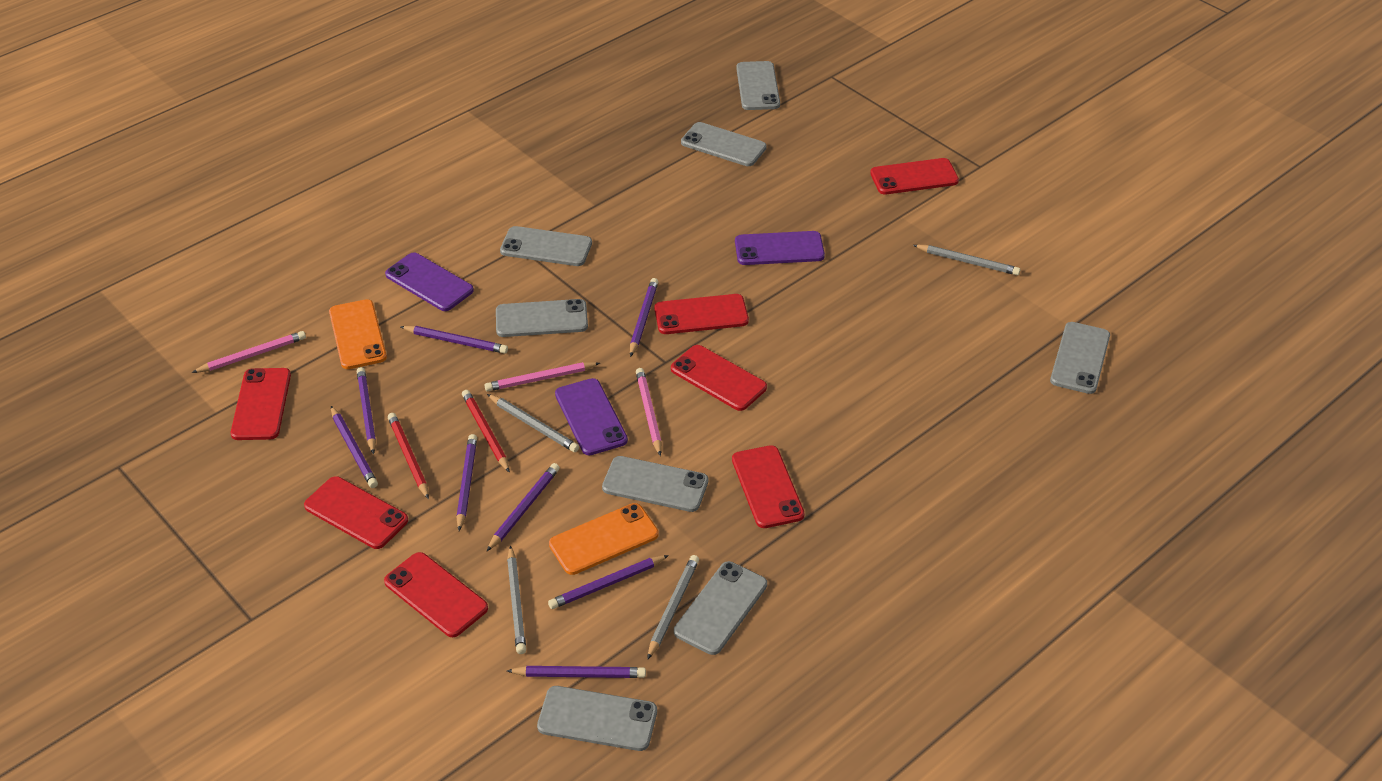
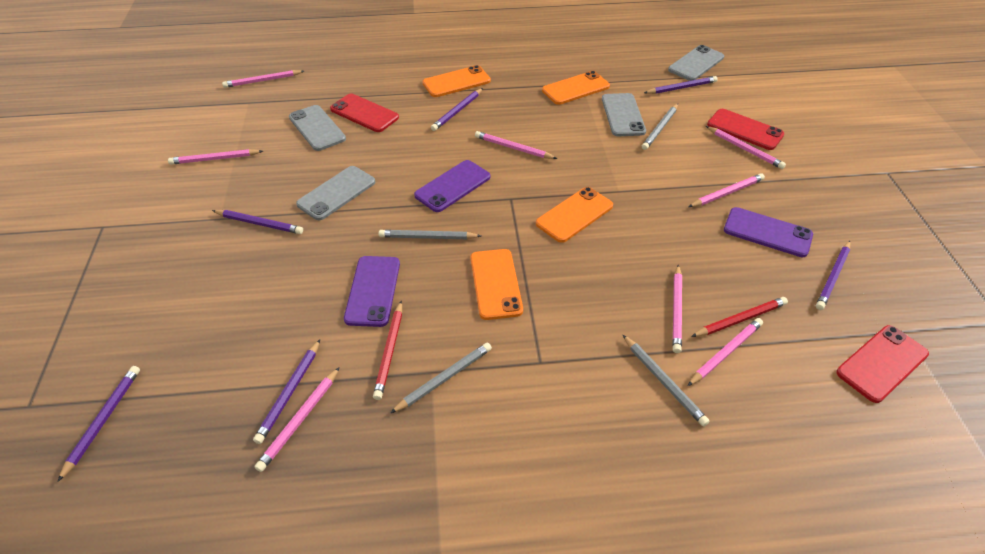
grey phone: [496,299,588,337] [500,226,592,266] [537,686,657,751] [602,456,708,512] [674,561,767,655] [681,122,767,166] [736,61,780,110] [1050,322,1110,394] = 8 -> [289,105,346,151] [296,166,375,220] [602,93,646,136] [668,45,724,81] = 4
orange phone: [329,299,387,369] [549,503,659,575] = 2 -> [422,65,491,97] [470,249,523,320] [536,187,613,243] [542,71,610,105] = 4
pink pencil: [191,331,306,373] [484,362,600,391] [636,368,662,456] = 3 -> [168,149,263,165] [222,70,304,88] [255,367,340,472] [475,131,557,159] [672,265,682,353] [688,318,763,386] [689,173,765,207] [706,126,786,169] = 8
purple pencil: [331,406,378,488] [357,367,376,454] [400,326,508,354] [456,434,477,531] [487,463,560,551] [507,666,646,678] [548,555,669,609] [630,278,658,357] = 8 -> [57,366,140,482] [212,210,303,234] [253,340,320,444] [431,88,483,131] [644,76,717,94] [816,241,850,310] = 6
red phone: [231,368,291,440] [304,476,408,549] [384,552,488,637] [654,294,749,334] [671,345,767,411] [732,445,805,528] [870,158,959,194] = 7 -> [330,94,399,132] [707,109,784,150] [836,325,929,403] = 3

